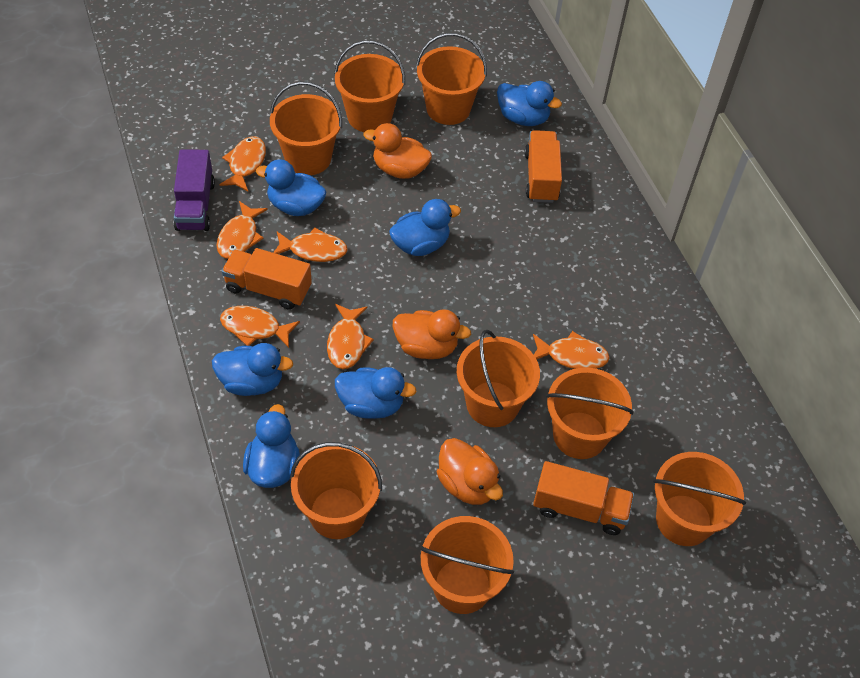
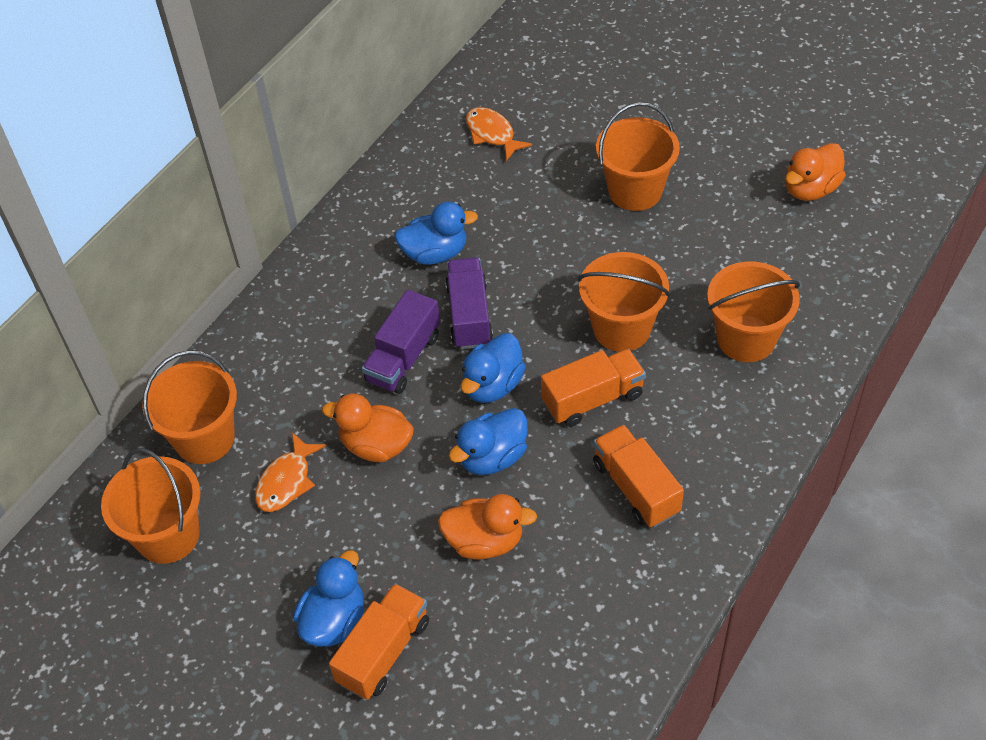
blue duck: [212,343,293,396] [243,404,300,488] [256,159,327,216] [335,367,416,419] [389,199,461,256] [497,81,562,126] = 6 -> [293,550,364,647] [394,202,478,265] [449,408,528,475] [460,333,526,403] = 4
orange bucket: [270,82,342,175] [290,442,382,539] [334,40,405,132] [416,33,487,125] [420,516,514,614] [457,330,540,427] [546,367,633,459] [653,452,746,546] = 8 -> [101,448,201,564] [142,350,237,464] [578,252,670,352] [596,102,680,211] [707,262,800,362] = 5
orange fish: [216,201,268,259] [219,136,266,192] [220,306,300,348] [273,227,348,262] [327,304,374,369] [533,331,609,369] = 6 -> [255,433,326,512] [466,107,532,161] = 2
purple truck: [173,149,215,231] = 1 -> [362,290,440,394] [445,257,493,349] = 2

